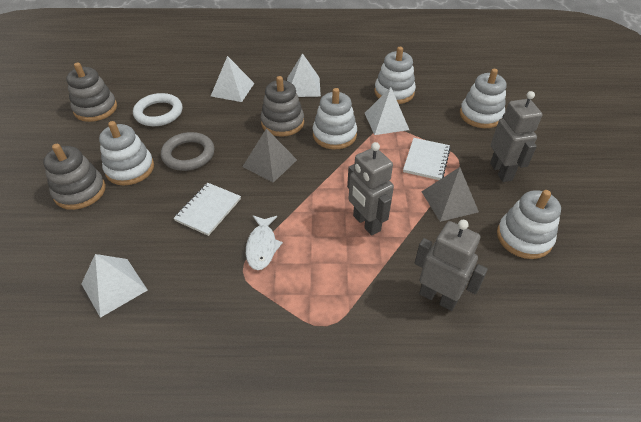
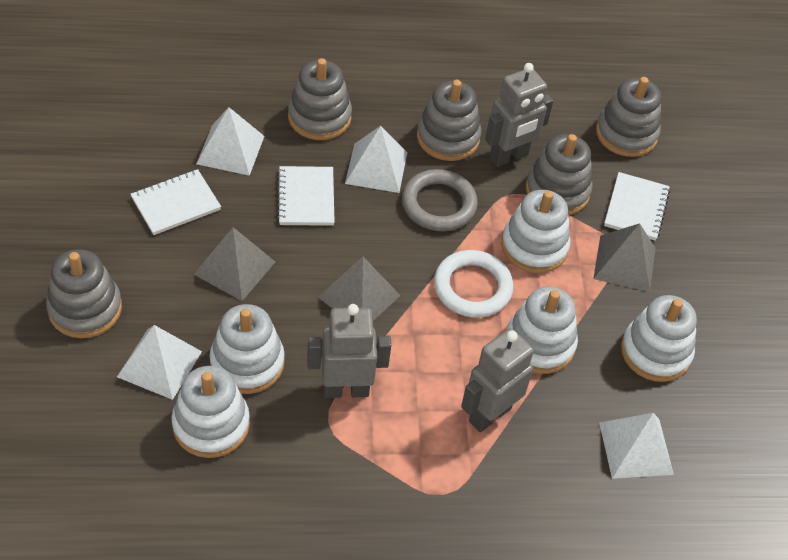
grey pyramid: [242,129,297,183] [422,167,479,222] = 2 -> [194,227,275,301] [318,257,401,321] [593,223,656,292] = 3
grey stacking toy: [43,144,106,210] [66,62,117,122] [260,76,304,136] = 3 -> [46,249,122,338] [288,58,352,140] [417,80,482,161] [526,134,593,215] [596,77,661,157] = 5
white fish: [246,215,283,270] = 1 -> none = 0
white notebook: [173,183,241,236] [403,138,451,180] = 2 -> [130,169,221,235] [277,166,335,226] [604,172,670,241] = 3

